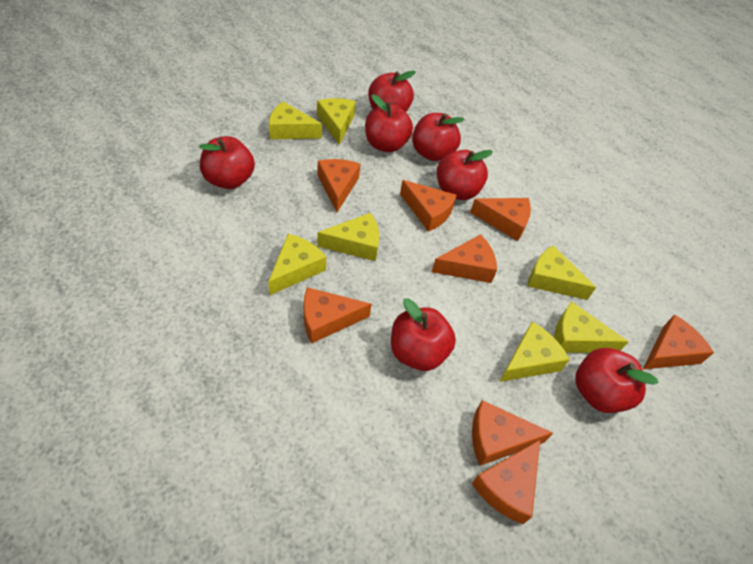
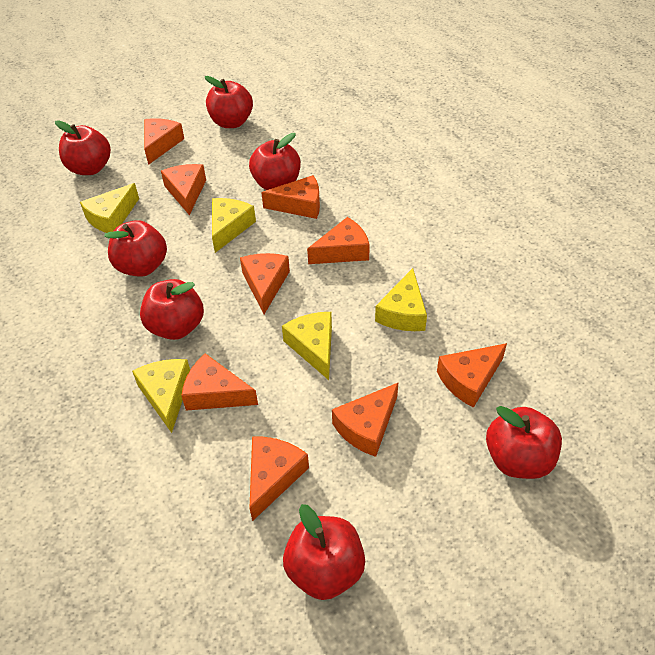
orange cheese: [304,287,372,344] [317,159,360,212] [400,180,457,232] [432,234,497,283] [470,198,531,241] [472,400,553,466] [472,440,540,524] [642,315,714,370] = 8 -> [144,118,184,165] [161,164,206,215] [181,353,258,411] [240,253,290,314] [249,436,309,521] [261,175,320,219] [307,217,370,264] [332,382,399,457] [437,343,507,408] = 9
yellow cheese: [268,234,326,295] [269,102,322,139] [317,98,356,145] [317,213,379,261] [499,322,570,382] [527,245,596,300] [554,301,629,353] = 7 -> [80,183,139,233] [132,359,190,433] [212,198,256,253] [282,312,332,380] [375,268,427,331] = 5

